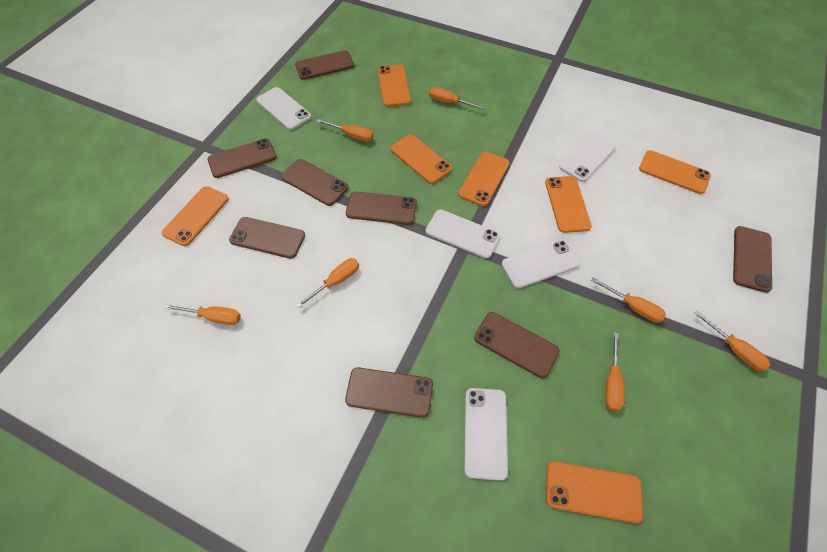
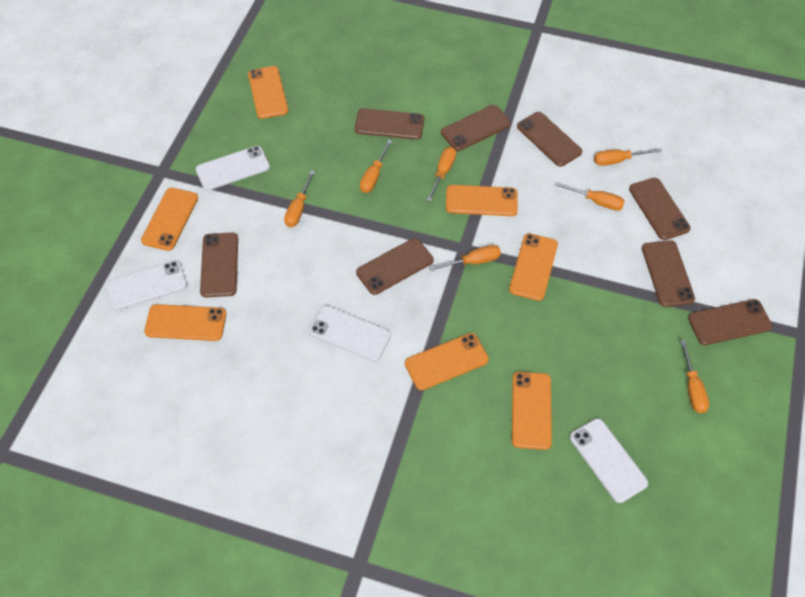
white phone: [256,87,311,130] [426,209,500,259] [464,388,508,481] [502,240,580,289] [559,133,616,182] = 5 -> [106,260,187,310] [196,146,270,190] [309,305,391,361] [570,418,648,503] = 4

